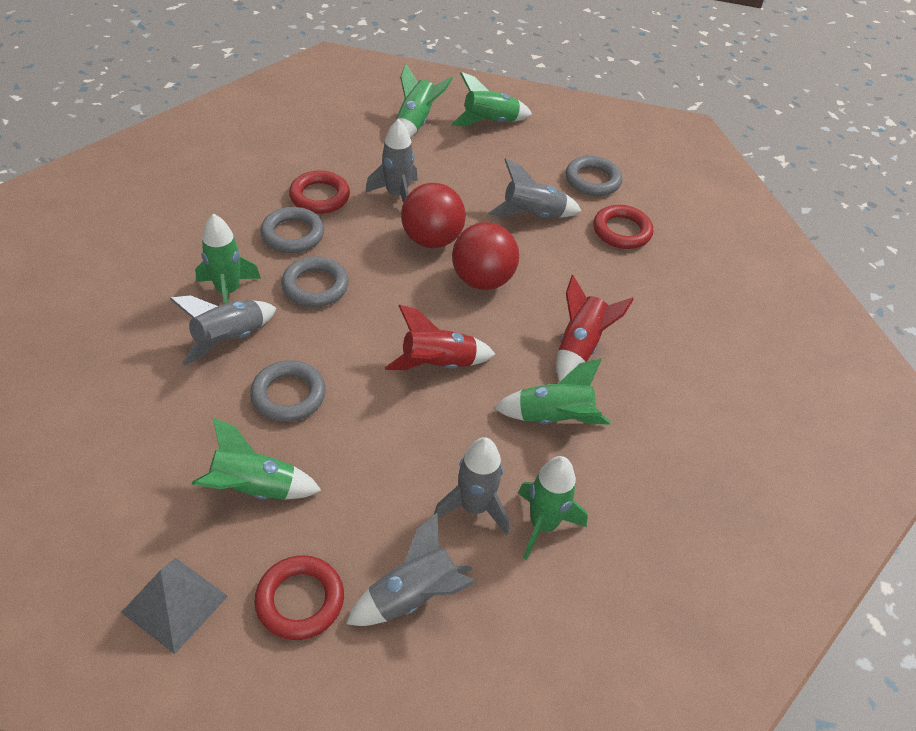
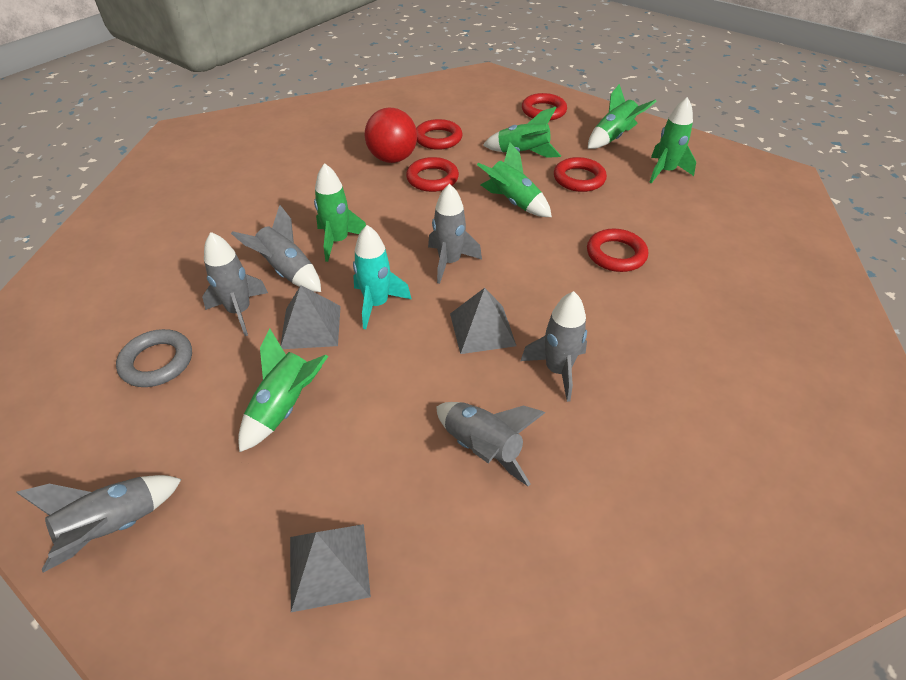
grey pyramid: [121,558,228,654] = 1 -> [280,285,341,349] [290,524,371,612] [450,288,516,354] = 3
grey ring: [250,360,326,422] [260,207,324,253] [281,256,349,307] [566,156,622,196] = 4 -> [116,329,192,387] = 1
grey rocket: [170,295,277,365] [346,513,477,626] [366,119,418,203] [434,437,509,535] [488,158,582,218] = 5 -> [16,475,182,573] [202,232,268,336] [231,205,321,292] [428,183,482,284] [437,402,545,486] [520,291,587,402] = 6
red ball: [401,183,466,248] [452,222,519,290] = 2 -> [365,108,417,163] = 1
red ring: [254,555,344,640] [289,171,350,214] [593,205,653,249] = 3 -> [406,157,459,192] [416,119,462,150] [522,93,567,121] [554,157,607,192] [587,229,648,272] = 5
red rocket: [385,305,495,370] [556,275,634,382] = 2 -> none = 0
turquoise rocket: none = 0 -> [353,225,411,329] = 1

